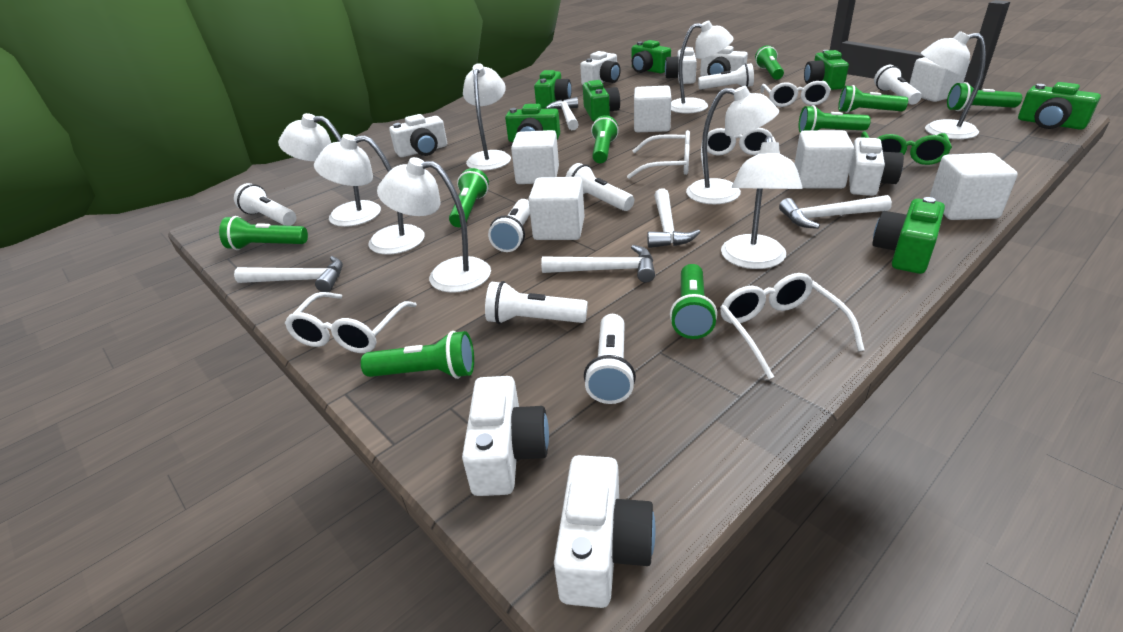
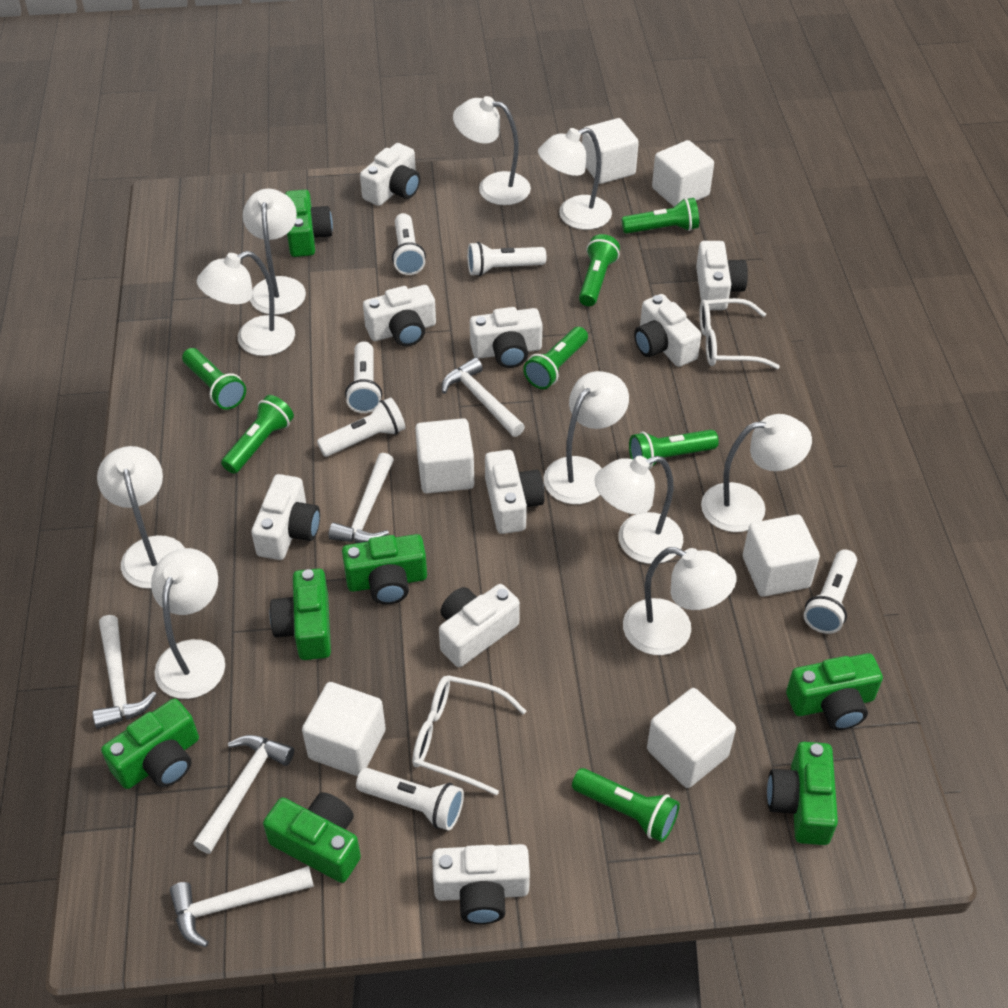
green flashlight: [219,216,308,250] [361,331,474,379] [449,168,489,227] [591,115,619,163] [670,264,717,339] [755,45,784,80] [799,105,871,132] [838,85,908,113] [947,82,1022,111] = 9 -> [182,348,246,410] [221,395,294,474] [523,327,588,389] [572,768,680,842] [579,234,620,306] [621,198,699,234] [629,430,719,469] = 7
green glasses: [861,131,952,165] = 1 -> none = 0
white camera: [389,114,447,157] [462,376,549,496] [554,455,656,608] [580,51,621,85] [665,47,697,84] [700,46,748,76] [849,137,904,196] = 7 -> [251,474,320,560] [360,143,420,206] [363,285,436,346] [432,844,530,924] [439,584,520,667] [470,307,543,368] [485,450,544,534] [634,294,701,367] [696,241,748,310] = 9
white flashlight: [234,183,296,226] [485,281,588,324] [488,199,530,252] [566,163,634,211] [584,314,636,404] [698,63,754,89] [874,65,921,105] = 7 -> [317,397,405,457] [345,341,382,413] [356,768,464,831] [392,213,426,275] [467,242,546,276] [804,549,857,634] = 6
white glasses: [285,292,417,353] [627,130,690,179] [701,128,780,173] [720,273,865,379] [760,81,831,107] = 5 -> [412,675,526,796] [699,298,780,369] = 2
white lamp: [278,113,381,227] [314,134,425,255] [377,157,491,293] [463,63,511,170] [671,20,734,113] [686,86,779,204] [721,136,803,269] [921,31,986,139] = 8 -> [97,446,185,589] [151,548,225,699] [197,251,295,356] [243,188,306,315] [453,96,531,205] [538,127,612,230] [544,371,629,504] [594,456,683,564] [623,547,736,655] [701,414,812,532] = 10

